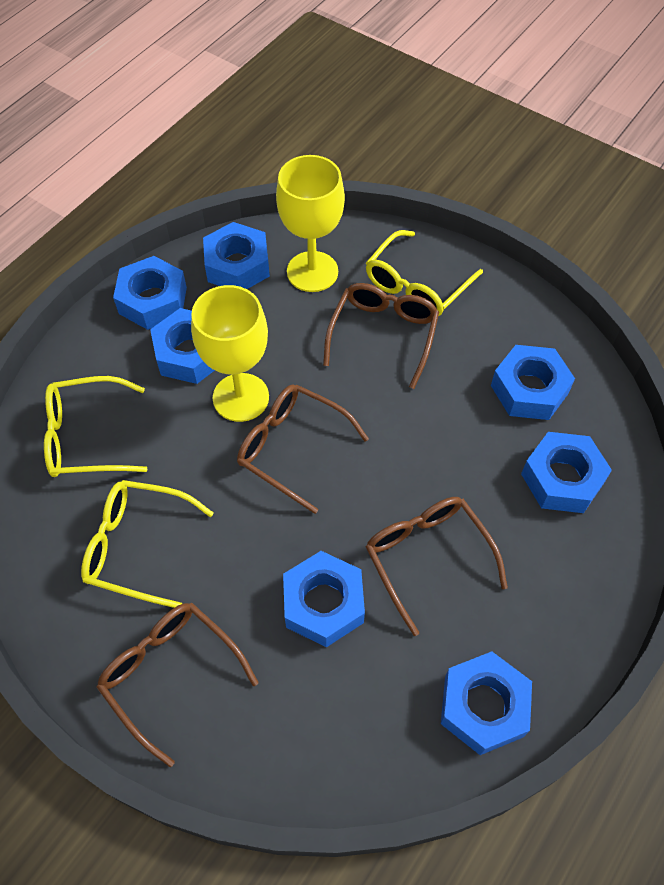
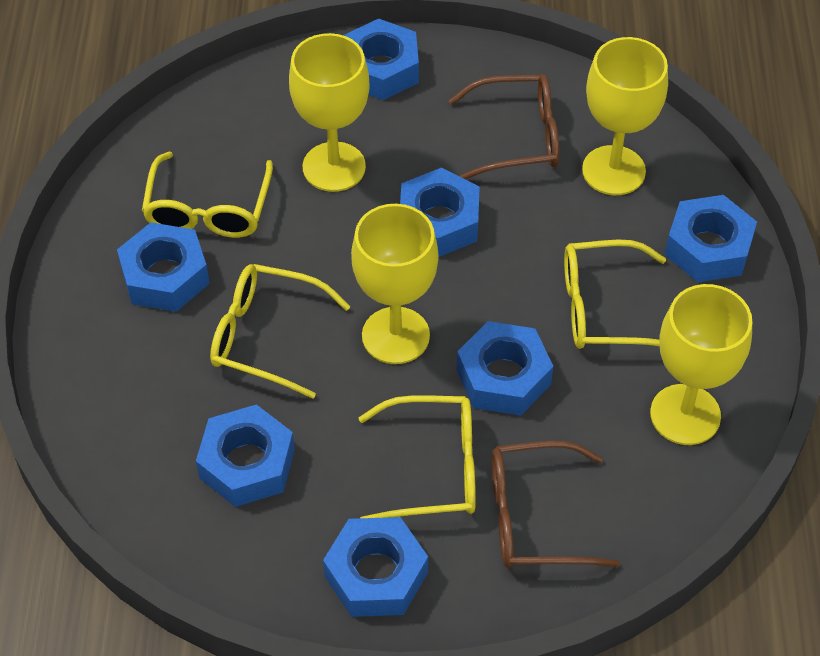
brown glasses: [96,603,258,767] [237,384,369,514] [323,283,439,389] [366,497,508,636] = 4 -> [449,74,559,179] [492,441,620,568] = 2
yellow glasses: [44,376,148,477] [81,480,214,608] [366,230,483,316] = 3 -> [142,152,273,238] [210,264,351,399] [358,395,476,518] [564,240,666,349] = 4
yellow goblet: [191,285,269,422] [276,155,345,292] = 2 -> [289,33,370,192] [351,204,438,364] [582,37,668,195] [650,284,752,445] = 4

